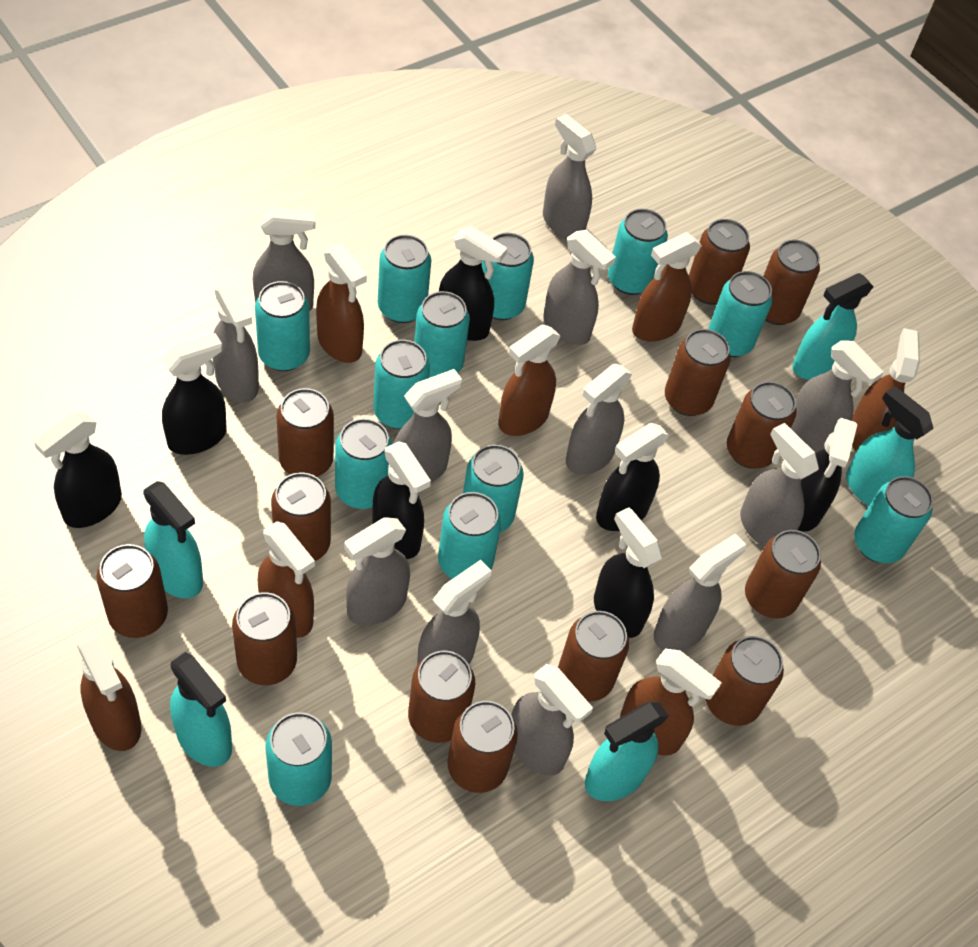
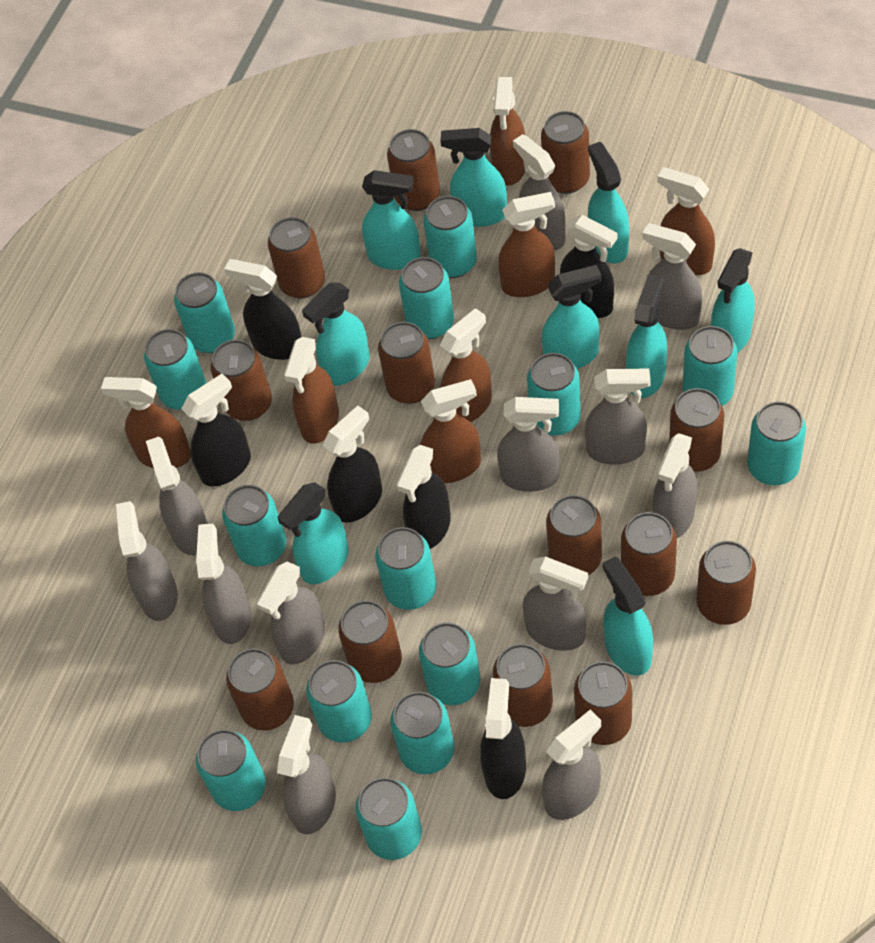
black spray bottle: [34,412,122,528] [162,333,227,455] [372,441,431,559] [439,226,507,341] [594,508,662,638] [596,423,669,531] [798,418,858,532] = 7 -> [181,374,251,487] [224,259,301,360] [323,406,382,522] [396,445,451,549] [480,678,526,799] [560,215,618,318] = 6
turquoise can: [255,281,310,371] [265,712,332,806] [335,418,392,509] [373,340,430,429] [378,235,431,323] [414,291,470,378] [438,492,501,579] [463,444,524,532] [482,233,534,320] [608,209,668,295] [708,271,773,357] [854,476,933,563] = 12 -> [144,329,206,410] [174,272,235,353] [196,729,266,811] [222,485,286,566] [306,660,372,743] [355,777,422,860] [375,527,436,610] [391,692,454,774] [399,257,454,339] [419,623,481,705] [423,196,477,278] [527,353,581,436] [683,326,737,406] [747,401,806,485] = 14
turquoise spray bottle: [143,481,203,599] [170,652,232,767] [585,702,669,801] [792,273,874,380] [846,386,934,506] = 5 -> [278,482,349,584] [302,283,370,386] [362,170,421,270] [440,128,507,227] [542,265,601,369] [588,142,629,264] [602,556,653,675] [626,274,667,398] [711,248,755,353] = 9

